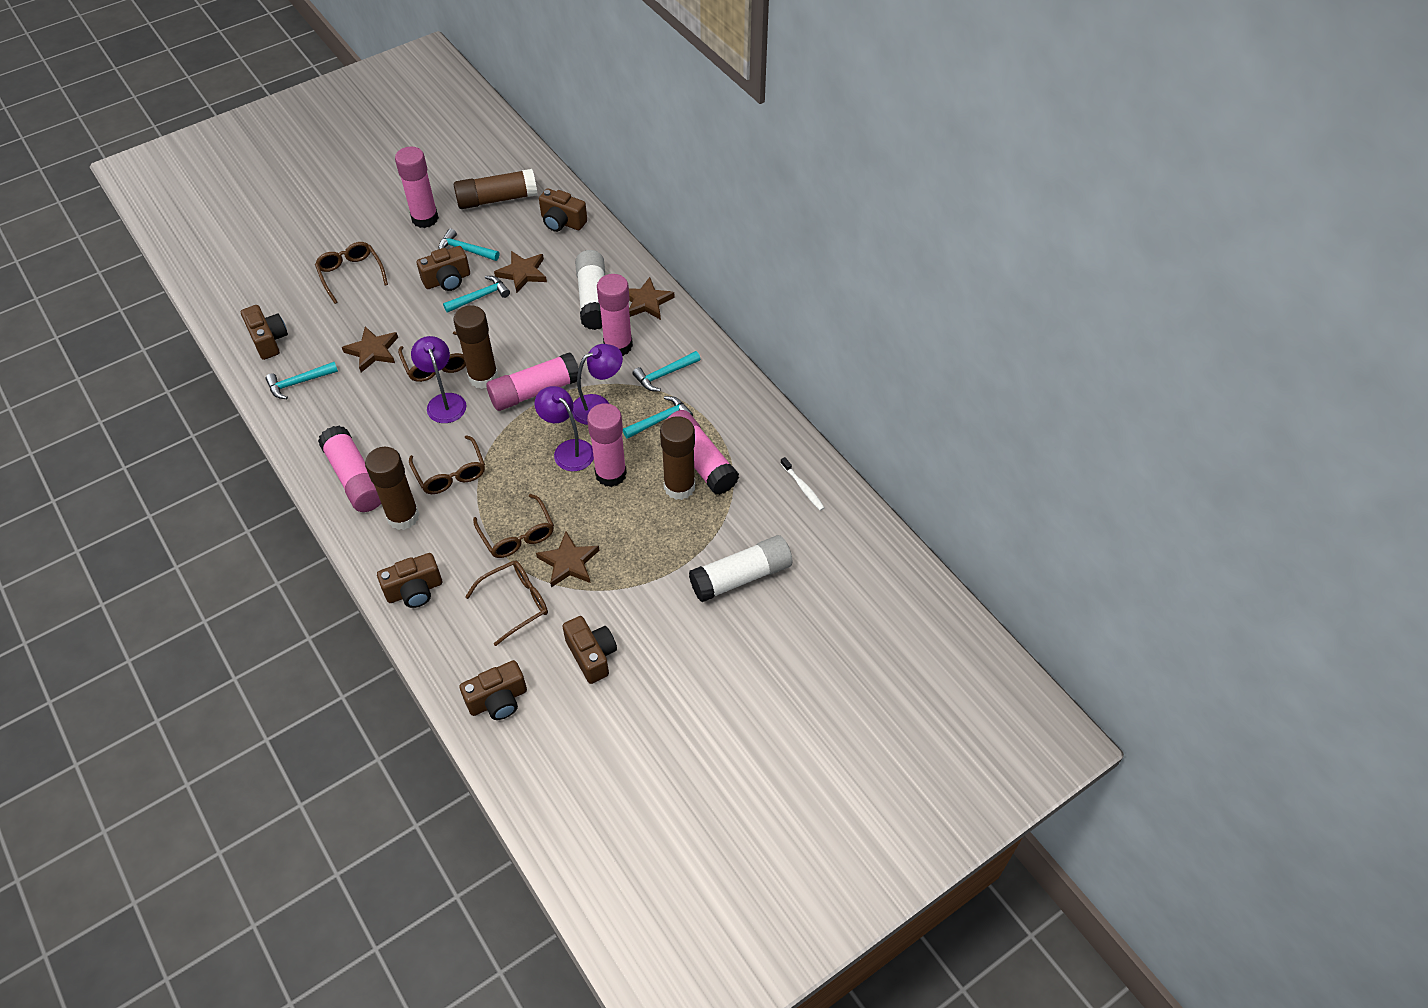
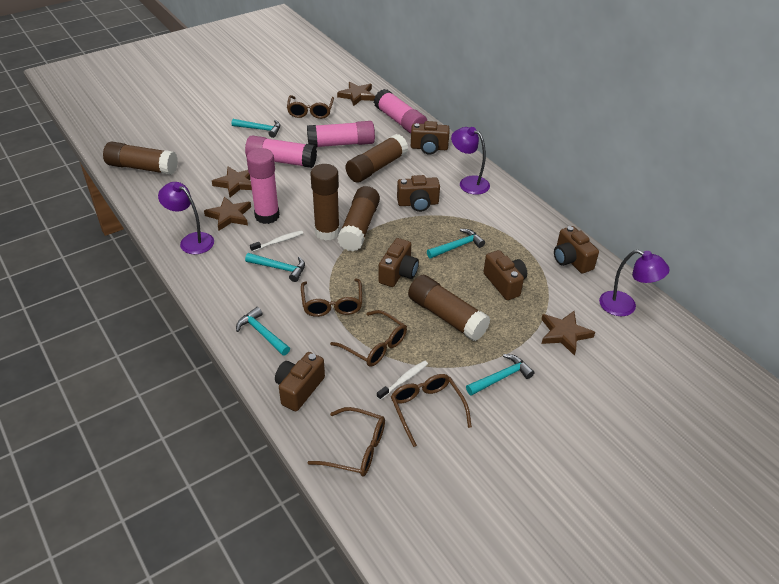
brown glue stick: [365,447,420,530] [453,306,498,389] [454,169,538,209] [660,416,695,500] = 4 -> [103,142,178,175] [311,164,340,241] [337,186,380,251] [345,134,408,182] [408,275,490,341] = 5
pink glue stick: [318,426,381,512] [395,147,439,228] [486,352,579,411] [587,403,627,487] [597,274,633,356] [666,410,739,495] = 6 -> [245,136,317,168] [246,148,280,224] [307,121,375,148] [374,89,427,134] = 4
white glue stick: [575,250,605,330] [689,535,793,602] = 2 -> none = 0
white toothbrush: [780,457,825,511] = 1 -> [250,230,303,252] [377,360,428,400] = 2

